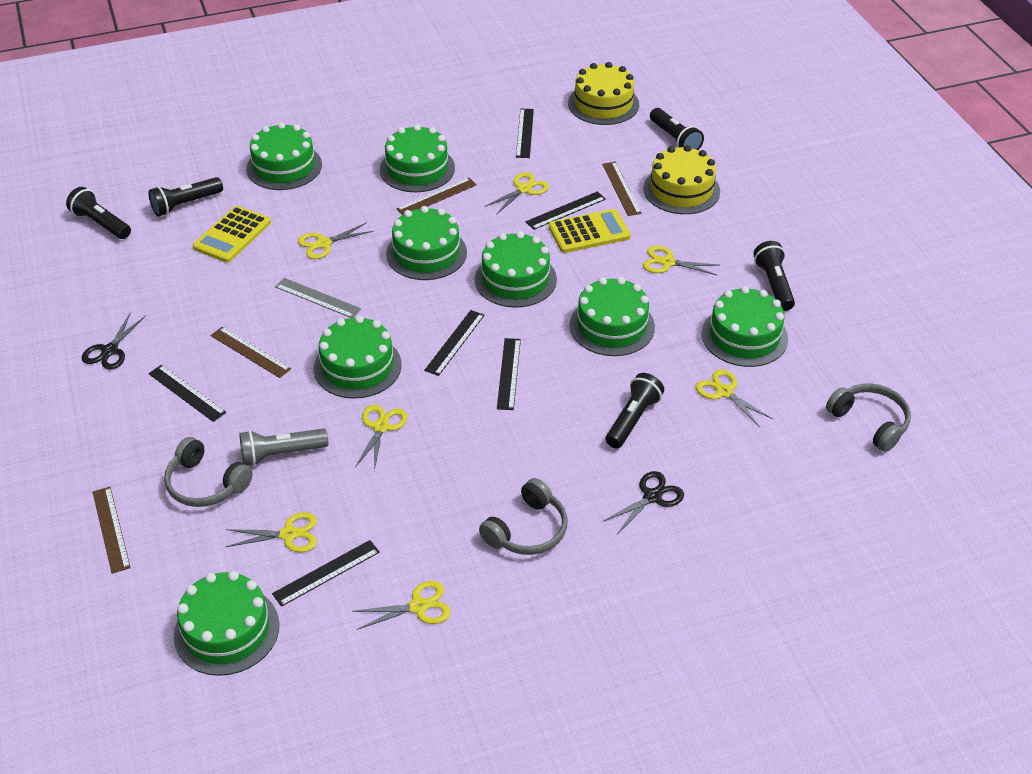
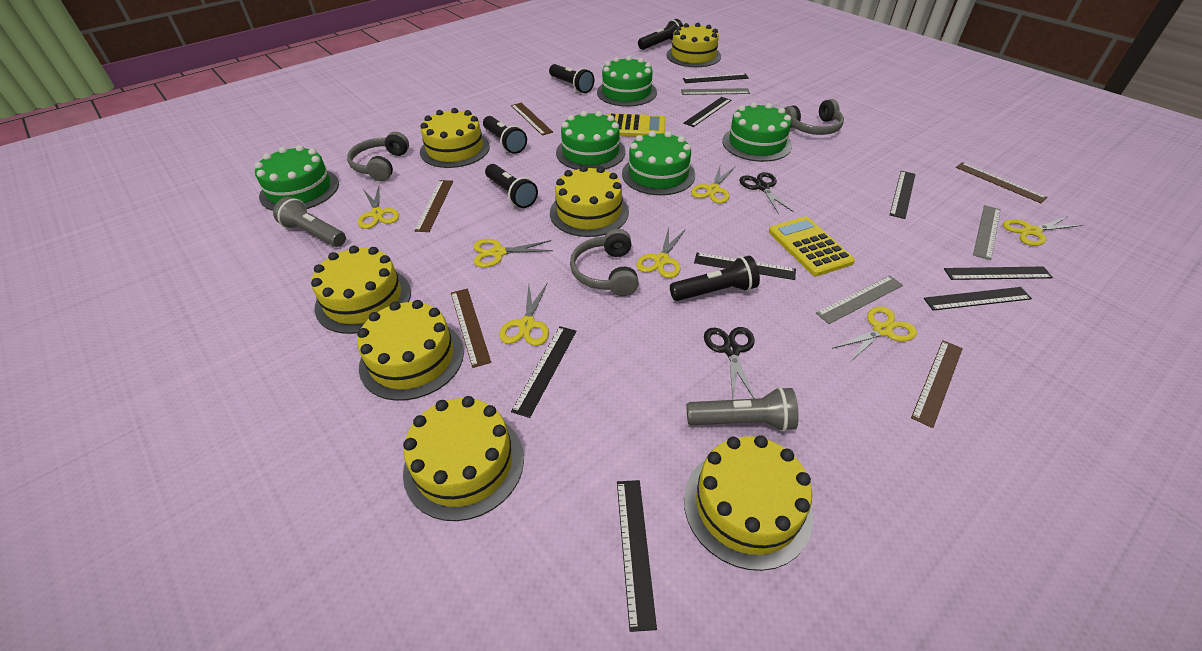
black ruler: [148,365,226,422] [272,540,380,607] [424,310,485,376] [497,338,521,410] [516,109,534,158] [526,191,606,230] = 6 -> [511,326,576,418] [617,480,657,632] [683,73,749,83] [683,97,731,127] [694,253,796,280] [890,171,915,219] [924,287,1032,311] [944,267,1053,280] = 8
brown ruler: [93,487,131,574] [211,327,291,378] [396,178,477,215] [602,162,642,216] = 4 -> [415,180,453,232] [451,289,491,368] [511,103,553,136] [911,340,963,428] [956,162,1048,203] = 5
green cake: [174,571,279,676] [246,122,322,190] [314,315,402,399] [380,124,455,192] [386,206,467,280] [475,231,557,308] [570,277,655,356] [702,286,788,367] = 8 -> [254,145,339,211] [556,111,626,170] [597,56,657,107] [622,131,695,195] [722,102,792,162] = 5
grey flashlight: [240,429,328,466] = 1 -> [273,197,346,247] [687,387,799,432] = 2
grey ruler: [275,278,361,318] = 1 -> [681,88,750,95] [816,275,903,324] [973,205,1001,260] = 3
yellow cake: [568,62,639,125] [643,145,720,214] = 2 -> [311,246,411,334] [357,300,464,401] [403,396,524,521] [420,108,490,168] [550,165,629,237] [666,23,721,67] [684,435,813,571] = 7

